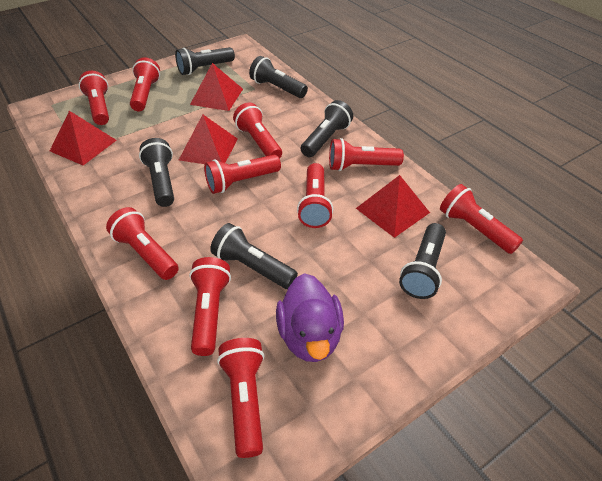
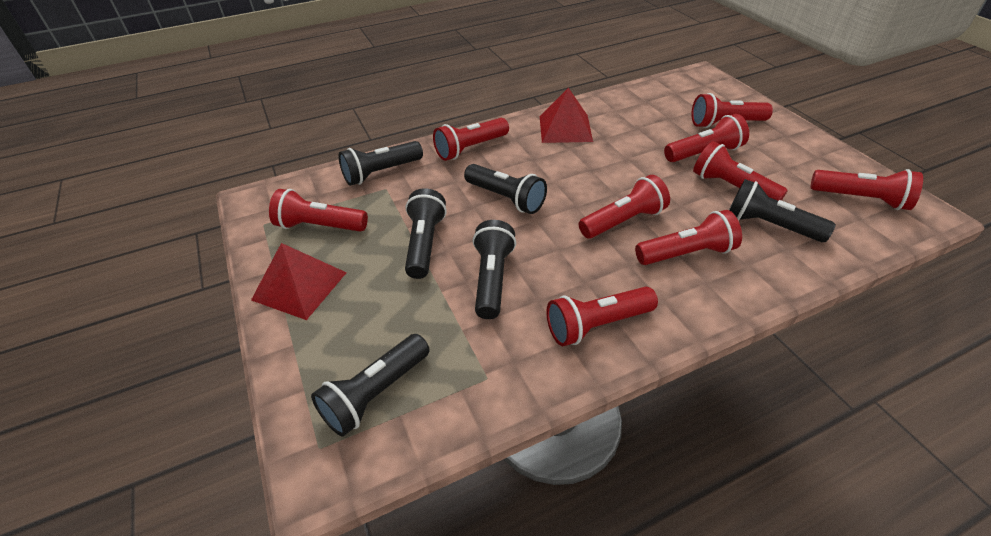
purple duck: [276,273,344,362] = 1 -> none = 0
red flashlight: [79,71,109,125] [106,207,179,280] [130,57,160,111] [189,257,231,356] [204,155,281,194] [217,338,265,458] [233,103,282,159] [297,163,333,228] [329,138,404,171] [440,184,523,254] = 10 -> [269,189,368,232] [433,118,509,161] [546,287,658,346] [579,175,670,239] [635,210,742,265] [664,114,749,162] [692,93,773,128] [693,141,788,201] [810,169,923,210] = 9
red pyramid: [50,111,117,165] [179,114,238,164] [190,63,243,111] [356,175,430,238] = 4 -> [251,243,347,320] [540,88,593,143] = 2

